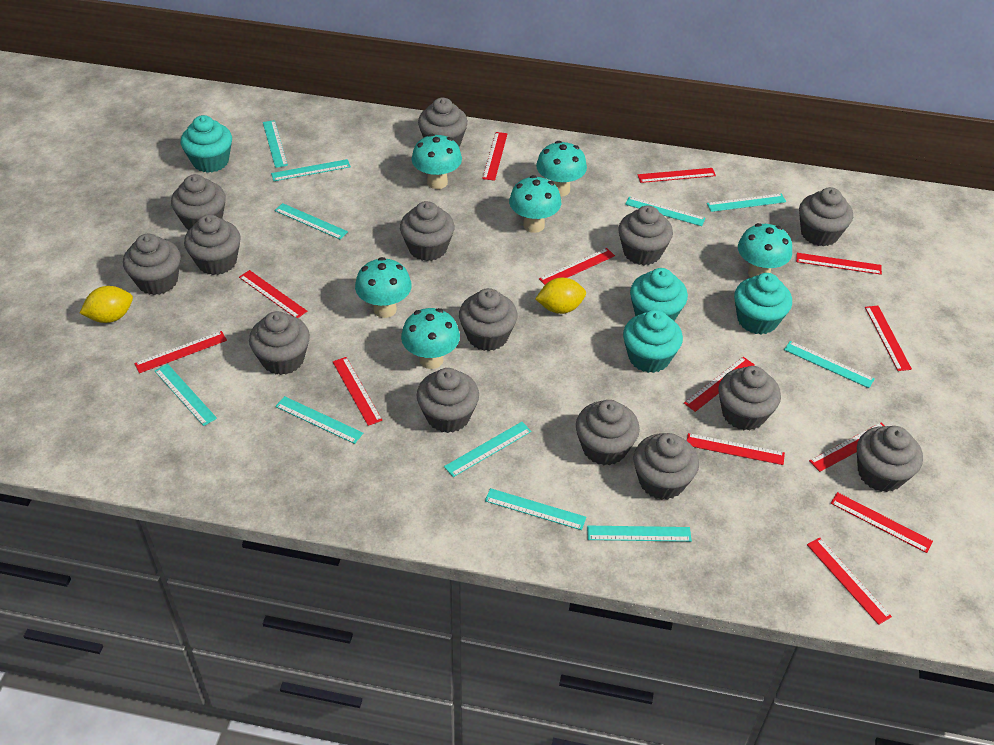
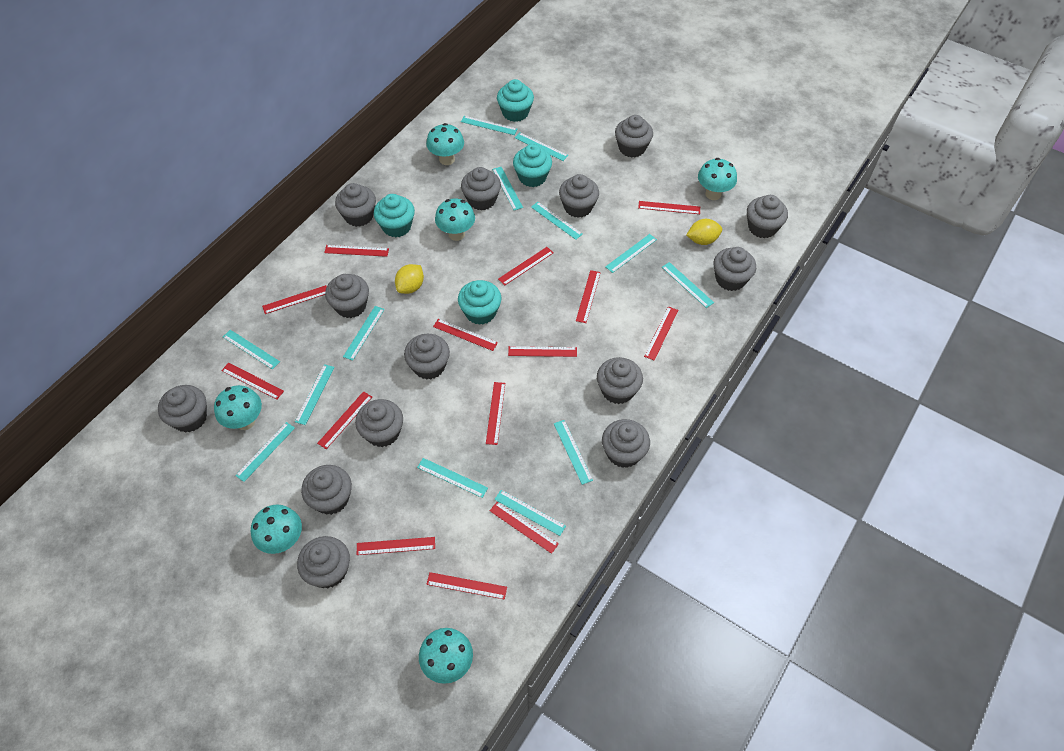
red ruler: [134,331,227,373] [239,270,307,318] [333,357,382,426] [482,132,508,181] [539,248,615,285] [637,168,716,183] [684,357,755,412] [687,433,785,465] [796,253,882,275] [807,537,892,625] [809,423,884,472] [831,492,933,553] [865,306,912,371] = 13 -> [221,362,284,399] [262,285,327,314] [317,391,372,449] [324,245,389,257] [357,537,435,555] [426,572,507,600] [433,319,498,351] [486,382,505,445] [490,502,559,554] [498,247,554,286] [508,346,577,357] [576,270,601,323] [638,201,700,214] [644,306,678,361] = 14
turquoise ruler: [155,364,217,426] [263,120,288,168] [271,159,351,181] [274,203,348,239] [275,396,363,444] [444,422,532,477] [485,488,587,530] [587,526,692,542] [625,196,706,226] [707,194,786,212] [784,341,875,388] = 11 -> [223,330,280,369] [235,422,295,482] [295,364,334,425] [343,306,385,361] [417,458,488,498] [461,116,517,135] [492,167,523,210] [494,490,566,536] [515,133,568,161] [531,202,583,240] [554,420,593,485] [605,234,657,273] [662,262,714,308] = 13

